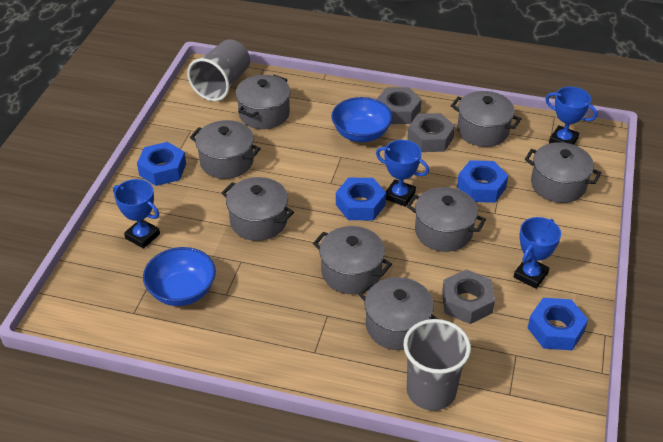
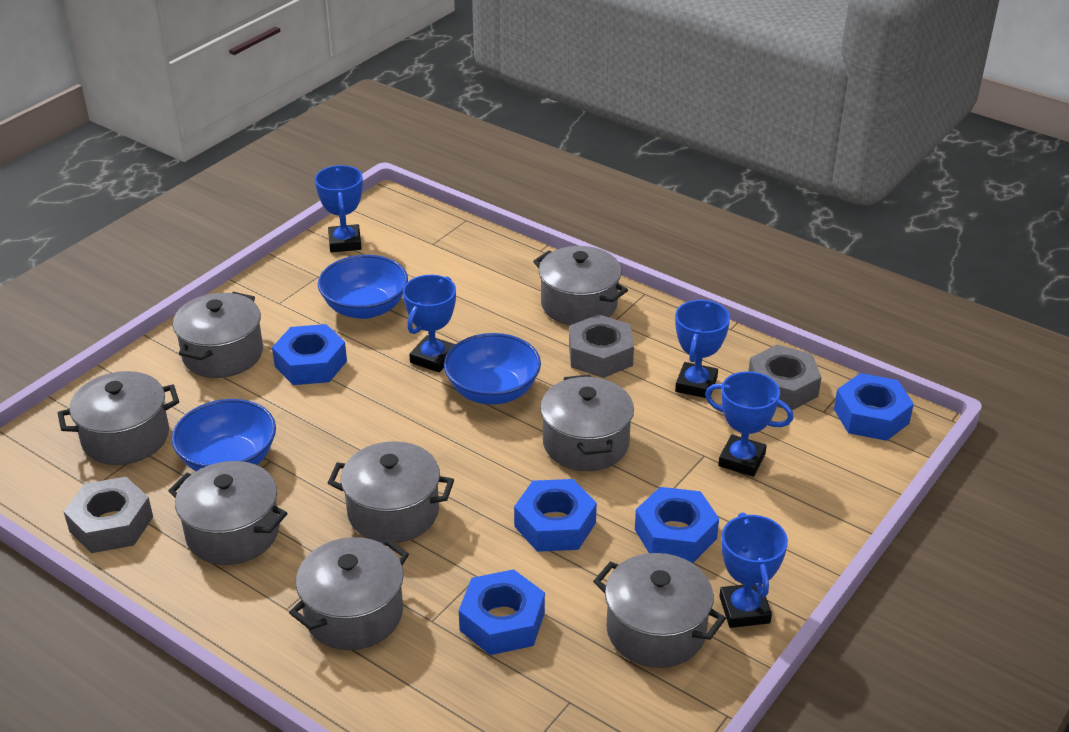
blue bowl: [143,247,216,306] [331,97,393,142] = 2 -> [172,399,276,471] [318,255,408,319] [444,333,541,405] = 3
blue nut: [137,142,186,186] [336,178,386,220] [457,160,508,203] [528,298,588,351] = 4 -> [272,324,347,385] [459,569,545,655] [514,479,597,552] [635,487,719,563] [834,373,914,441] = 5
blue trophy: [113,179,160,249] [376,140,429,207] [514,217,561,289] [545,87,598,145] = 4 -> [315,165,363,252] [403,275,456,372] [675,300,730,398] [705,371,793,477] [719,512,788,628] = 5
grey cup: [187,39,250,101] [403,319,471,411] = 2 -> none = 0

